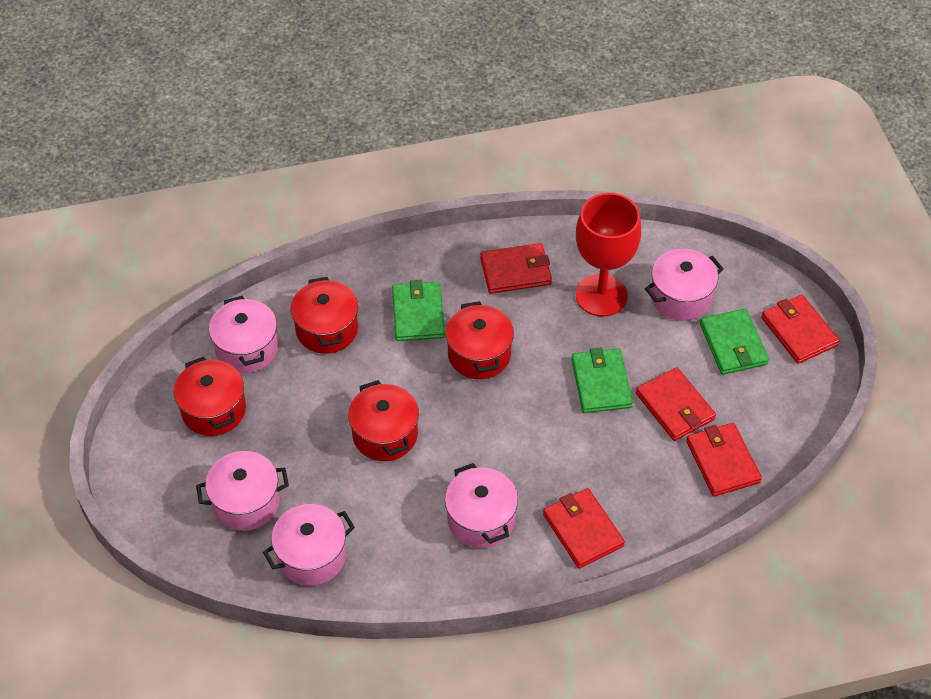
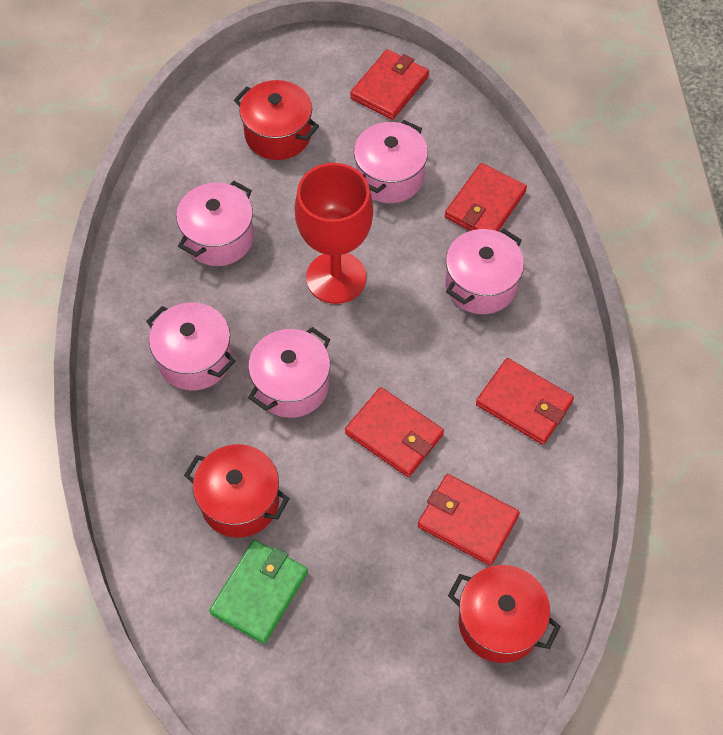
green wallet: [392,280,445,341] [571,347,633,413] [700,309,769,374] = 3 -> [209,540,308,644] = 1
red pot: [174,356,246,436] [291,277,358,354] [348,380,419,461] [445,301,514,379] = 4 -> [184,444,290,538] [234,80,319,160] [448,565,561,663] = 3

